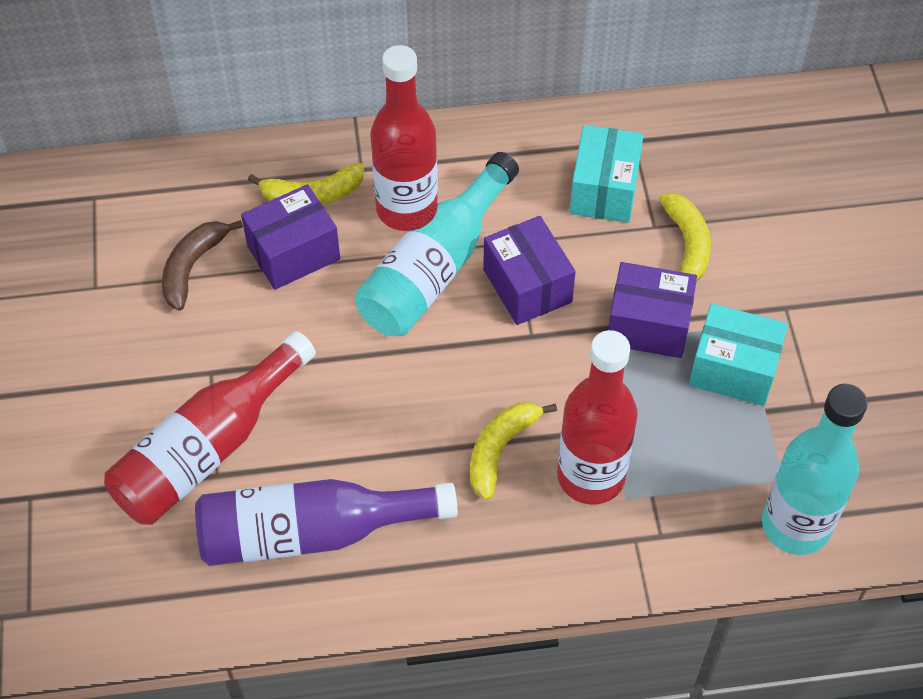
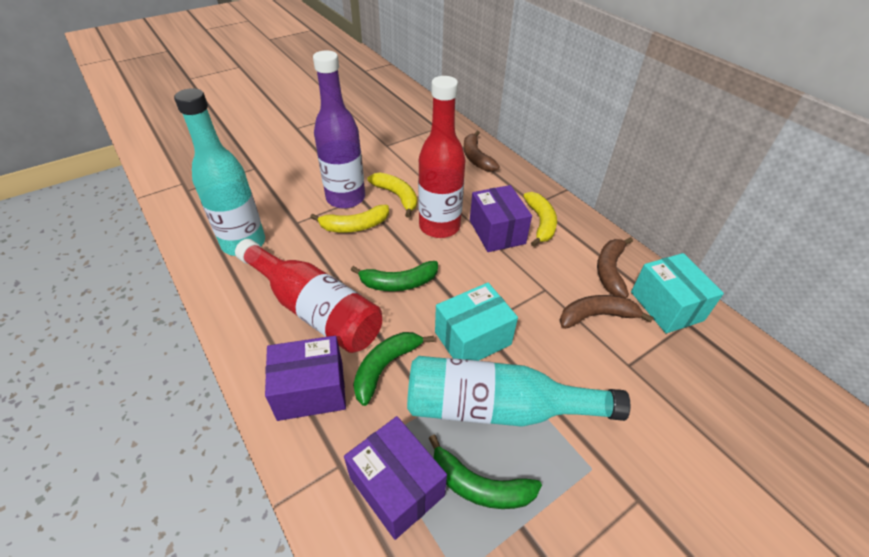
brown banana: [162,220,243,311] = 1 -> [464,131,500,172] [560,295,654,329] [597,237,633,298] = 3
green banana: none = 0 -> [351,261,438,291] [353,332,434,406] [429,435,542,509] = 3
red bottle: [104,331,316,525] [370,45,438,231] [557,330,638,504] = 3 -> [235,239,382,353] [418,76,466,238] = 2

